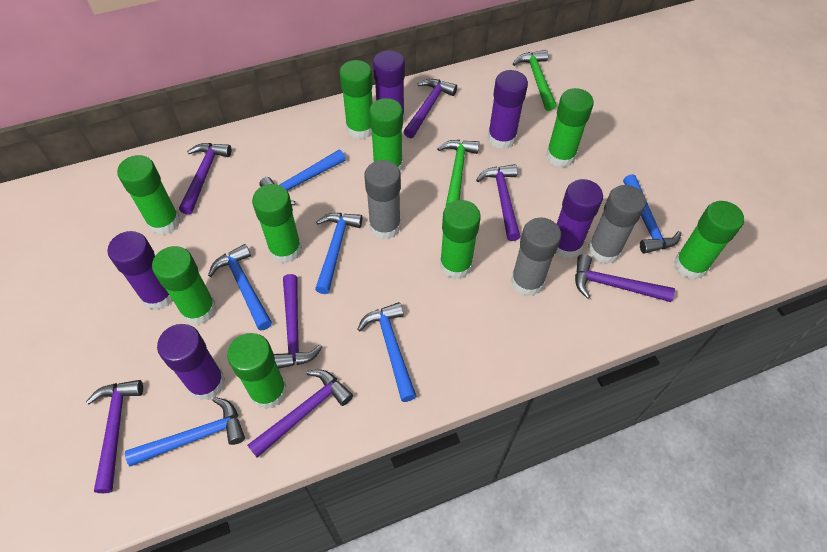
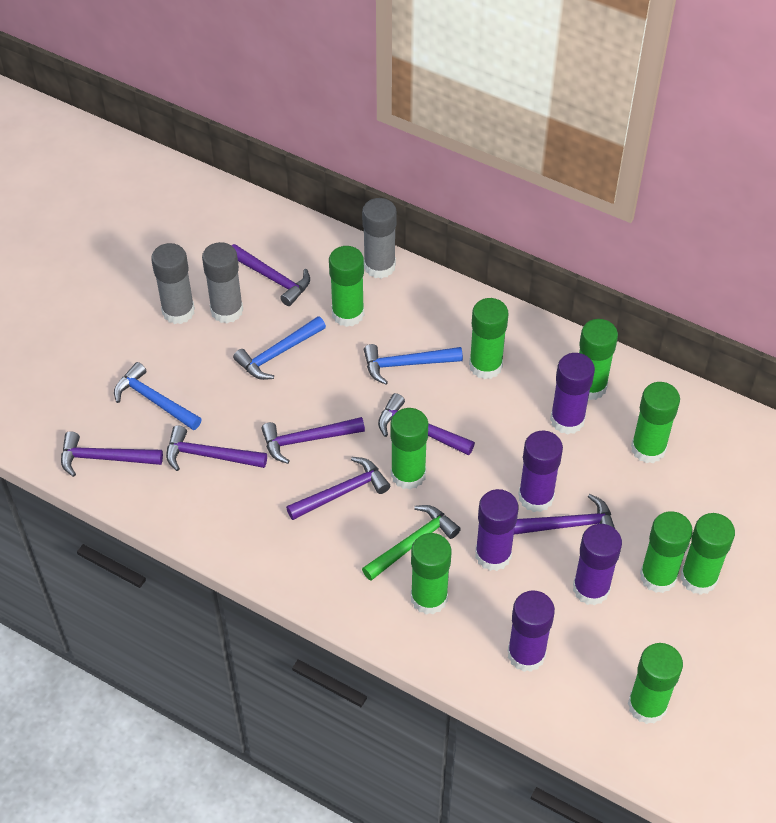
blue hammer: [125,397,245,466] [208,244,272,330] [259,150,346,205] [315,213,362,294] [357,302,416,402] [623,174,682,253] = 6 -> [114,362,202,430] [233,316,326,380] [364,344,463,384] = 3
green hammer: [437,140,479,206] [513,50,556,111] = 2 -> [362,505,461,581] = 1

